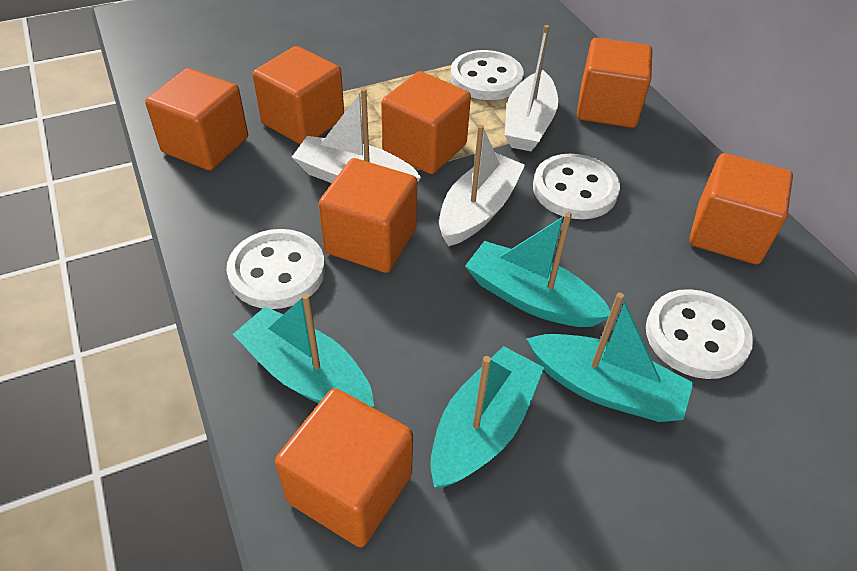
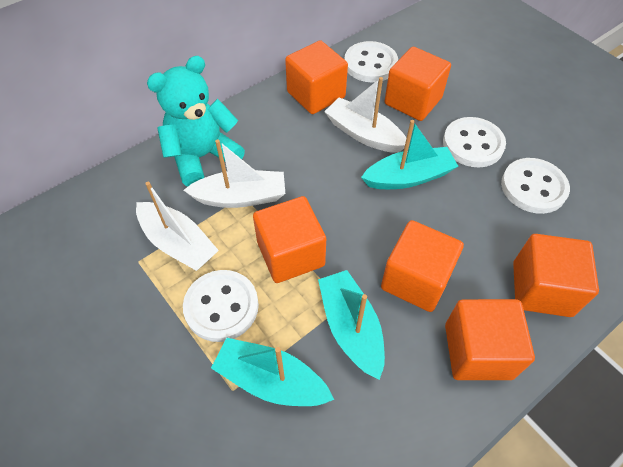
orange cube: [145,68,248,171] [253,46,344,145] [275,388,413,547] [319,158,417,273] [381,71,471,174] [577,38,652,128] [689,153,793,265] = 7 -> [253,196,326,283] [285,40,348,114] [381,220,464,312] [385,47,451,121] [445,299,535,380] [513,234,599,317] = 6
turquoise boat: [233,293,374,407] [430,346,544,488] [465,213,611,327] [526,293,693,422] = 4 -> [211,338,334,406] [318,270,385,380] [361,120,458,189] = 3
turquoise teddy bear: none = 0 -> [147,56,245,186] = 1

